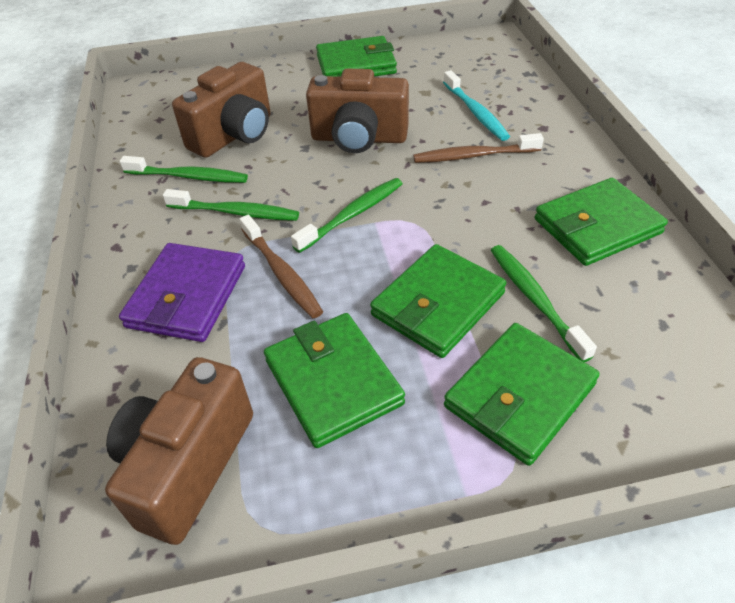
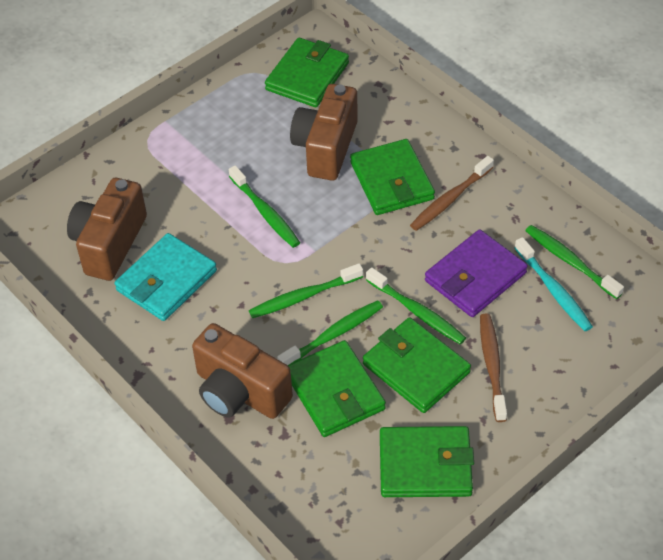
green toothbrush: [119,156,248,183] [163,189,299,221] [291,178,403,253] [491,245,597,362] = 4 -> [229,165,300,248] [249,263,363,318] [277,300,383,365] [366,267,466,345] [525,225,624,299] = 5
turquoise wallet: none = 0 -> [114,233,217,321] = 1

